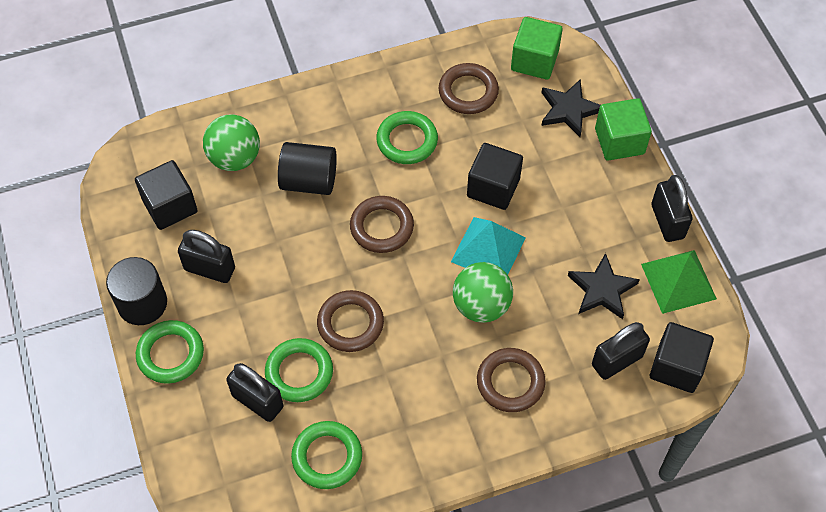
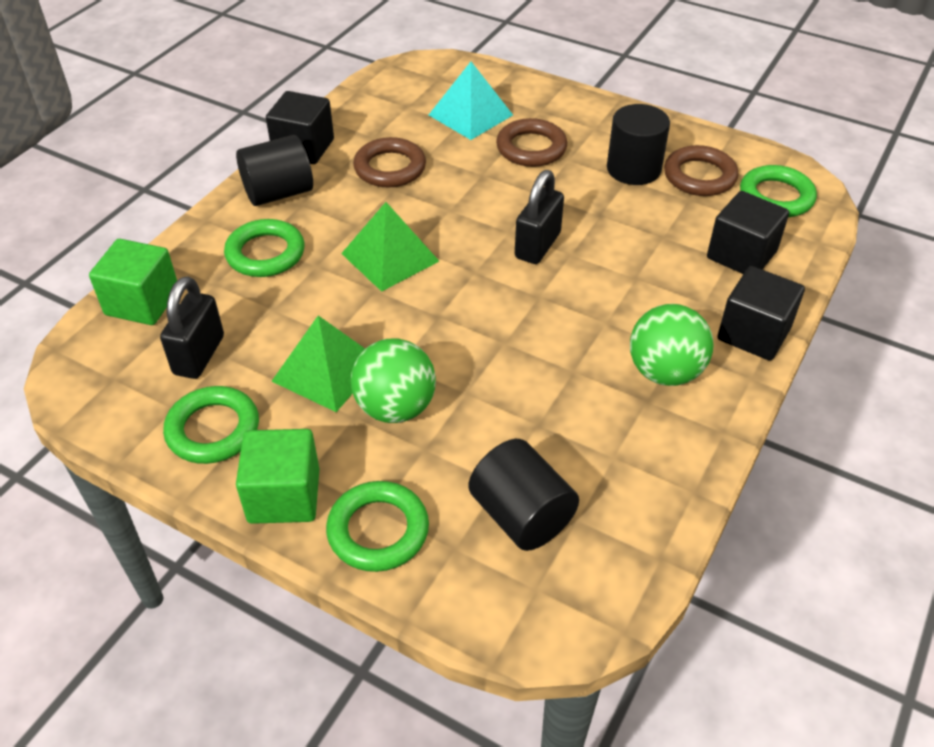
black cylinder: [106,257,167,325] [278,142,337,195] = 2 -> [236,135,313,206] [469,439,579,551] [607,104,670,185] = 3
black padlock: [178,230,235,283] [226,363,283,422] [592,322,650,380] [651,175,693,242] = 4 -> [160,276,224,379] [515,170,564,264] = 2
black star: [541,79,600,137] [568,253,640,319] = 2 -> none = 0
brown ring: [317,290,384,352] [350,196,414,253] [439,63,499,114] [477,348,546,412] = 4 -> [353,137,426,188] [496,118,567,167] [664,145,739,196] = 3
green pyramid: [641,250,717,314] = 1 -> [272,316,365,412] [341,202,439,292] = 2

